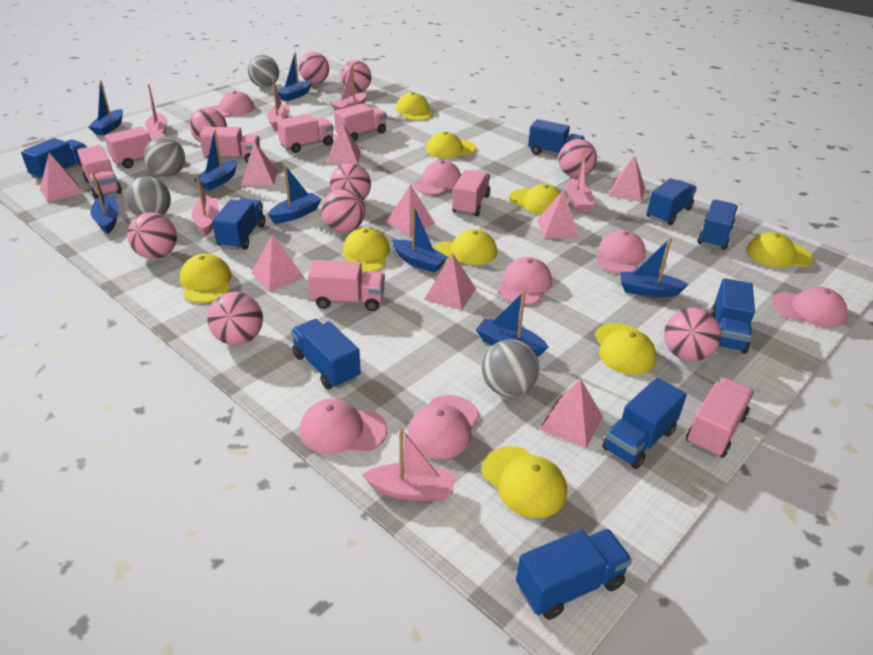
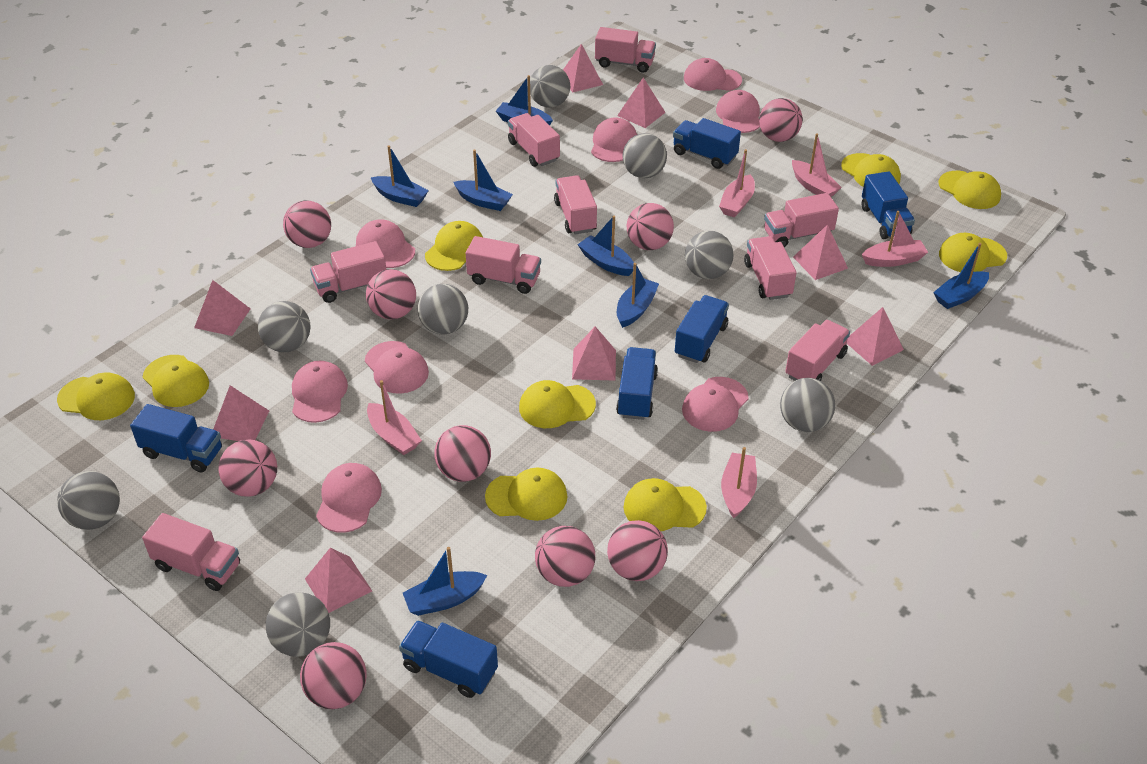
blue boat: [88,81,123,136] [91,171,119,234] [194,130,237,191] [268,165,322,223] [277,52,311,101] [392,206,448,272] [476,291,549,356] [620,238,689,297] = 8 -> [371,145,429,207] [403,547,487,616] [453,150,513,211] [496,75,553,125] [577,216,634,276] [617,263,659,328] [933,243,989,309] = 7
blue truck: [21,138,87,181] [212,198,265,250] [291,319,361,389] [516,529,632,620] [528,119,585,155] [602,378,687,469] [647,178,697,225] [697,200,738,250] [711,278,755,354] = 9 -> [130,404,222,472] [399,620,498,698] [616,347,658,420] [673,118,741,169] [675,295,729,363] [861,171,915,239] = 6
grey ball: [125,176,171,216] [144,137,185,177] [248,55,279,87] [482,339,540,397] = 4 -> [57,471,120,530] [258,301,311,352] [266,592,330,657] [418,284,468,334] [530,65,570,108] [622,133,667,178] [685,231,733,279] [780,378,835,432] = 8
pink boat: [145,84,168,134] [191,173,219,236] [267,79,290,130] [331,64,367,111] [362,428,455,501] [566,150,595,212] = 6 -> [367,380,422,455] [719,149,755,217] [721,447,757,518] [792,133,842,197] [862,211,928,267] = 5
pink cap: [209,91,254,117] [299,399,387,454] [408,395,480,459] [413,160,461,195] [498,257,552,305] [596,230,646,274] [772,287,848,328] = 7 -> [292,361,348,423] [316,463,382,533] [356,219,415,268] [365,341,429,394] [591,117,637,162] [682,377,749,432] [684,58,742,91] [716,90,760,133] = 8
pink pyramid: [40,153,83,202] [241,141,277,186] [251,234,305,291] [327,122,361,164] [386,184,435,236] [424,253,476,310] [537,190,579,238] [539,378,603,448] [609,156,645,202] = 9 -> [194,280,250,336] [213,385,269,441] [305,548,372,613] [563,44,603,92] [572,326,616,381] [617,77,666,128] [793,224,848,280] [847,307,904,366] = 8
pink truck: [77,145,122,199] [105,127,167,169] [199,127,260,163] [277,114,334,153] [308,260,385,311] [334,104,387,141] [452,170,491,216] [686,378,754,458] = 8 -> [142,513,240,591] [310,241,386,303] [466,236,541,294] [508,113,560,167] [554,175,597,234] [595,27,656,73] [744,236,797,300] [764,193,839,247] [785,320,850,381] = 9

